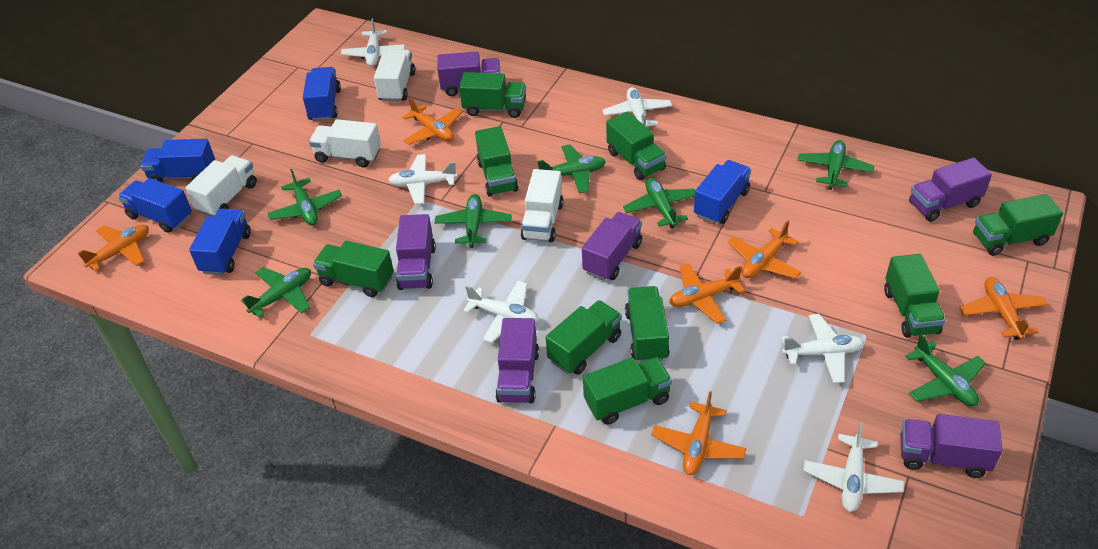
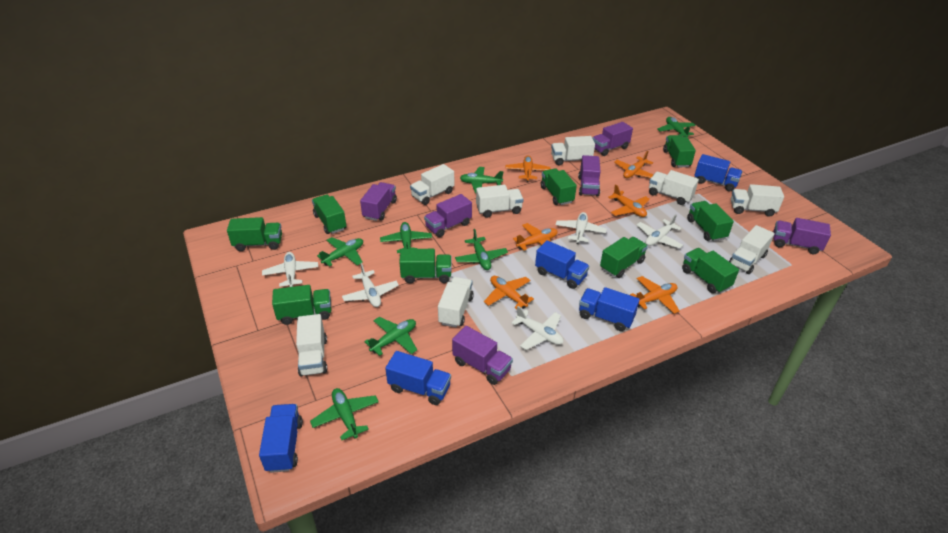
white plane: [341,18,405,67] [388,154,458,204] [463,281,539,343] [602,87,672,127] [782,314,864,383] [803,423,904,512] = 6 -> [262,252,318,287] [342,263,399,307] [512,306,563,350] [556,212,607,244] [636,214,683,248] = 5
white truck: [186,155,257,217] [309,119,381,167] [374,49,415,102] [521,169,564,242] = 4 -> [296,314,327,377] [410,164,454,205] [438,277,474,327] [476,185,524,218] [551,136,595,165] [649,170,699,205] [729,225,775,274] [731,184,784,217] = 8

